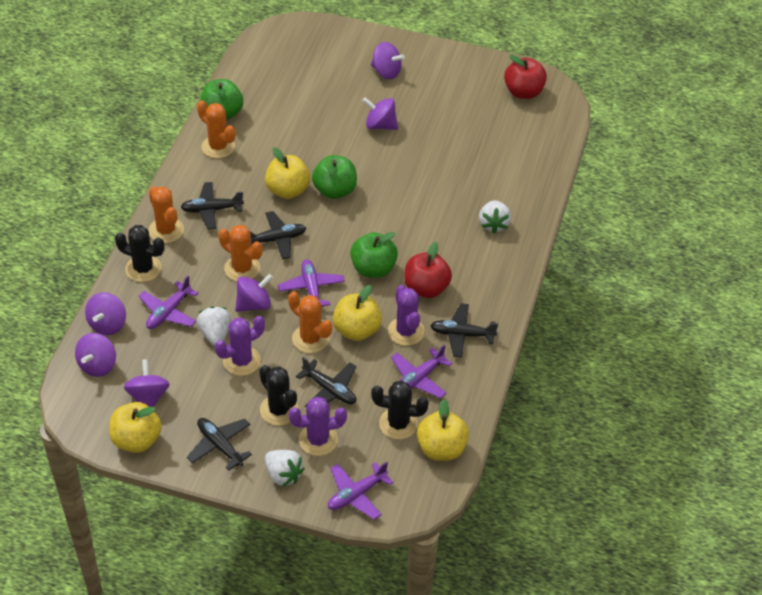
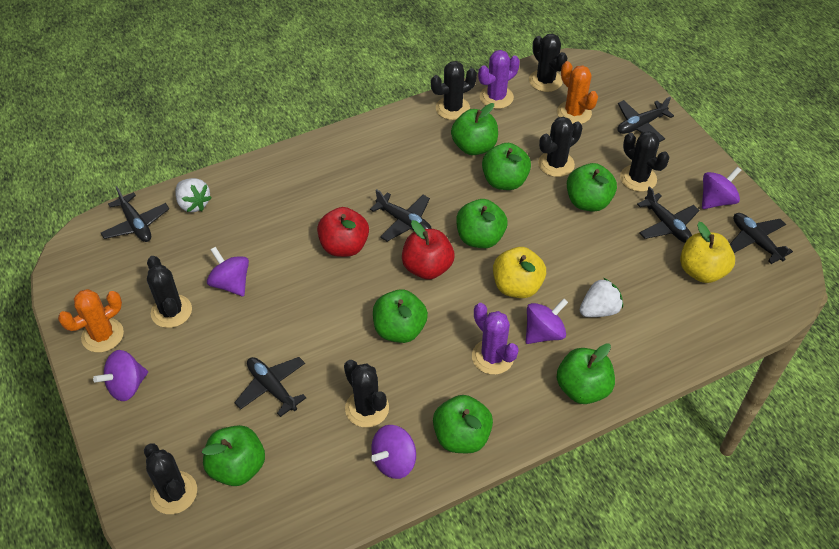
black cactus: [115,225,165,282] [259,365,299,426] [371,380,429,439] = 3 -> [144,444,197,514] [147,256,192,328] [344,360,389,428] [431,61,477,120] [529,34,567,92] [538,117,582,177] [620,131,669,192] = 7
black plane: [181,182,244,230] [187,418,252,471] [250,211,306,260] [296,357,357,408] [430,303,498,358] = 5 -> [101,186,169,242] [234,357,307,417] [370,189,432,242] [617,97,674,142] [637,186,699,243] [730,213,793,264] = 6
green apple: [200,79,243,121] [312,155,357,199] [350,232,398,278] = 3 -> [202,425,265,486] [373,289,428,343] [433,395,493,453] [451,103,498,155] [456,199,507,248] [482,143,531,190] [557,343,615,404] [567,163,617,212] = 8
orange cactus: [149,186,184,243] [197,100,235,158] [218,225,263,281] [288,291,332,353] = 4 -> [58,289,124,353] [557,61,598,124] = 2
purple cactus: [215,316,265,376] [289,397,347,456] [388,285,425,346] = 3 -> [472,303,519,375] [478,50,520,109] = 2
purple plane: [138,276,198,329] [278,259,345,306] [328,462,393,520] [391,344,452,398] = 4 -> none = 0
purple spinning top: [75,333,116,377] [85,292,126,335] [124,359,169,407] [235,274,273,312] [362,97,398,130] [371,42,405,79] = 6 -> [93,350,148,401] [207,247,249,296] [371,425,416,479] [526,298,568,344] [702,167,741,209] = 5
white strawberry: [197,306,231,346] [265,450,305,487] [479,200,511,234] = 3 -> [175,178,212,212] [580,278,623,317] = 2
yellow apple: [109,402,162,453] [265,147,310,199] [333,285,382,341] [417,399,469,461] = 4 -> [493,247,546,298] [680,222,735,283] = 2

